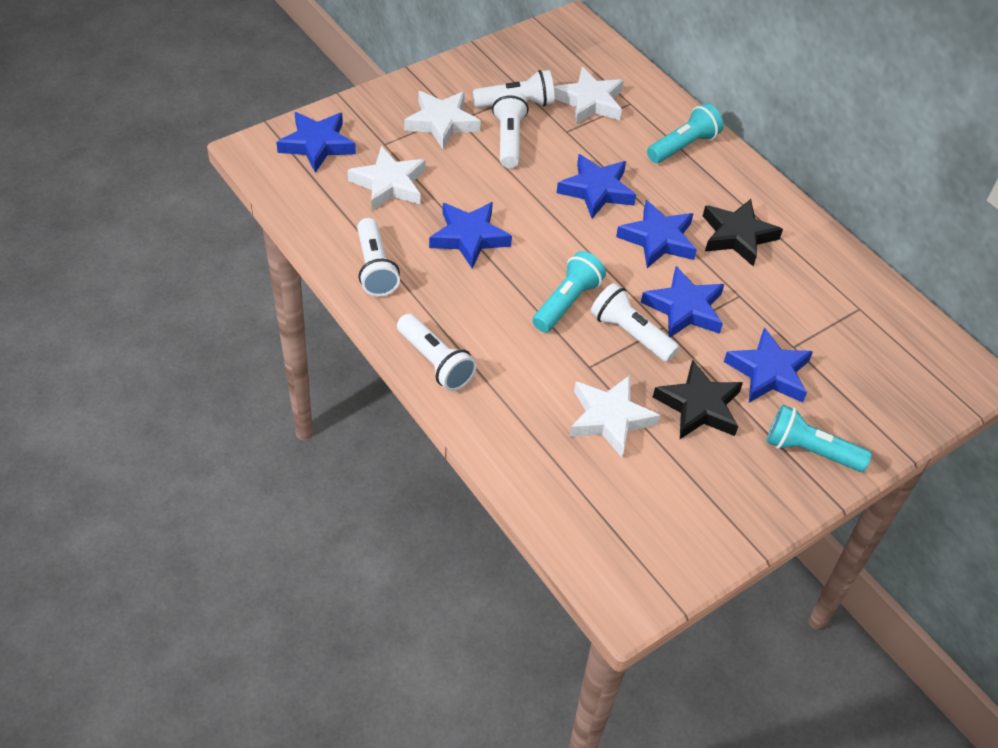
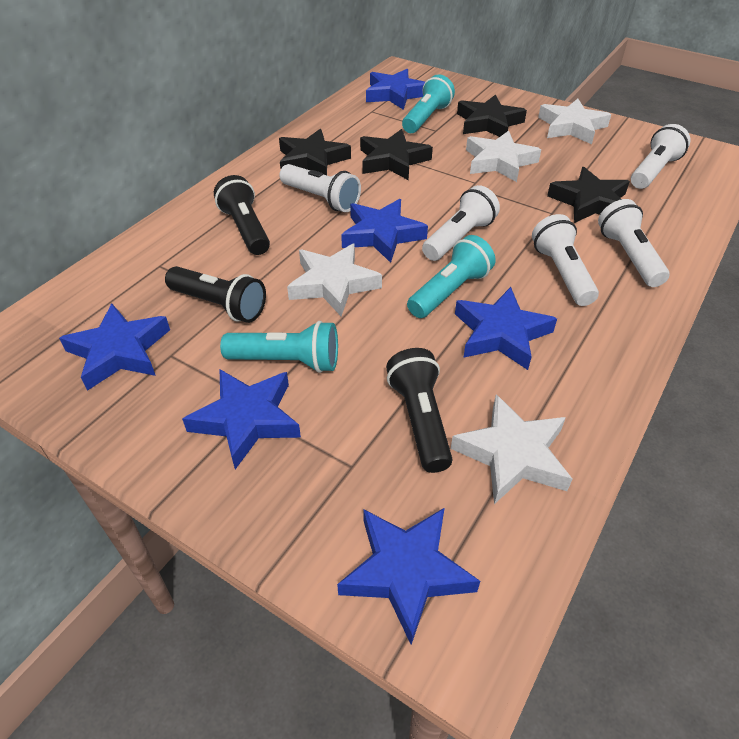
black flashlight: none = 0 -> [165,266,266,323] [214,175,270,255] [386,348,452,473] = 3
black star: [653,359,743,439] [703,199,783,266] = 2 -> [279,129,351,175] [360,129,433,180] [457,94,527,137] [547,167,630,223] = 4

